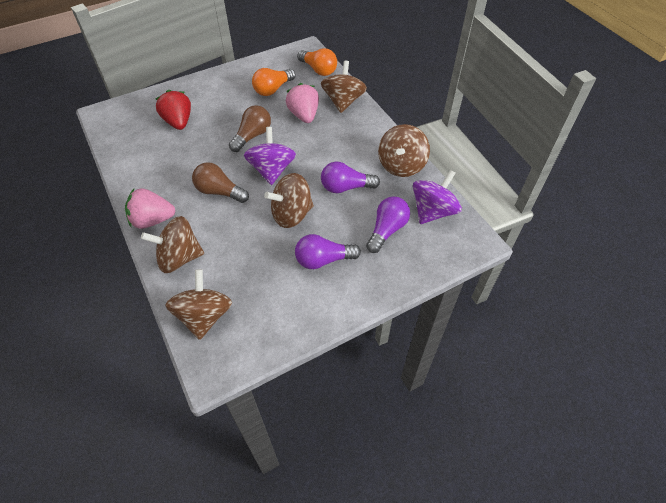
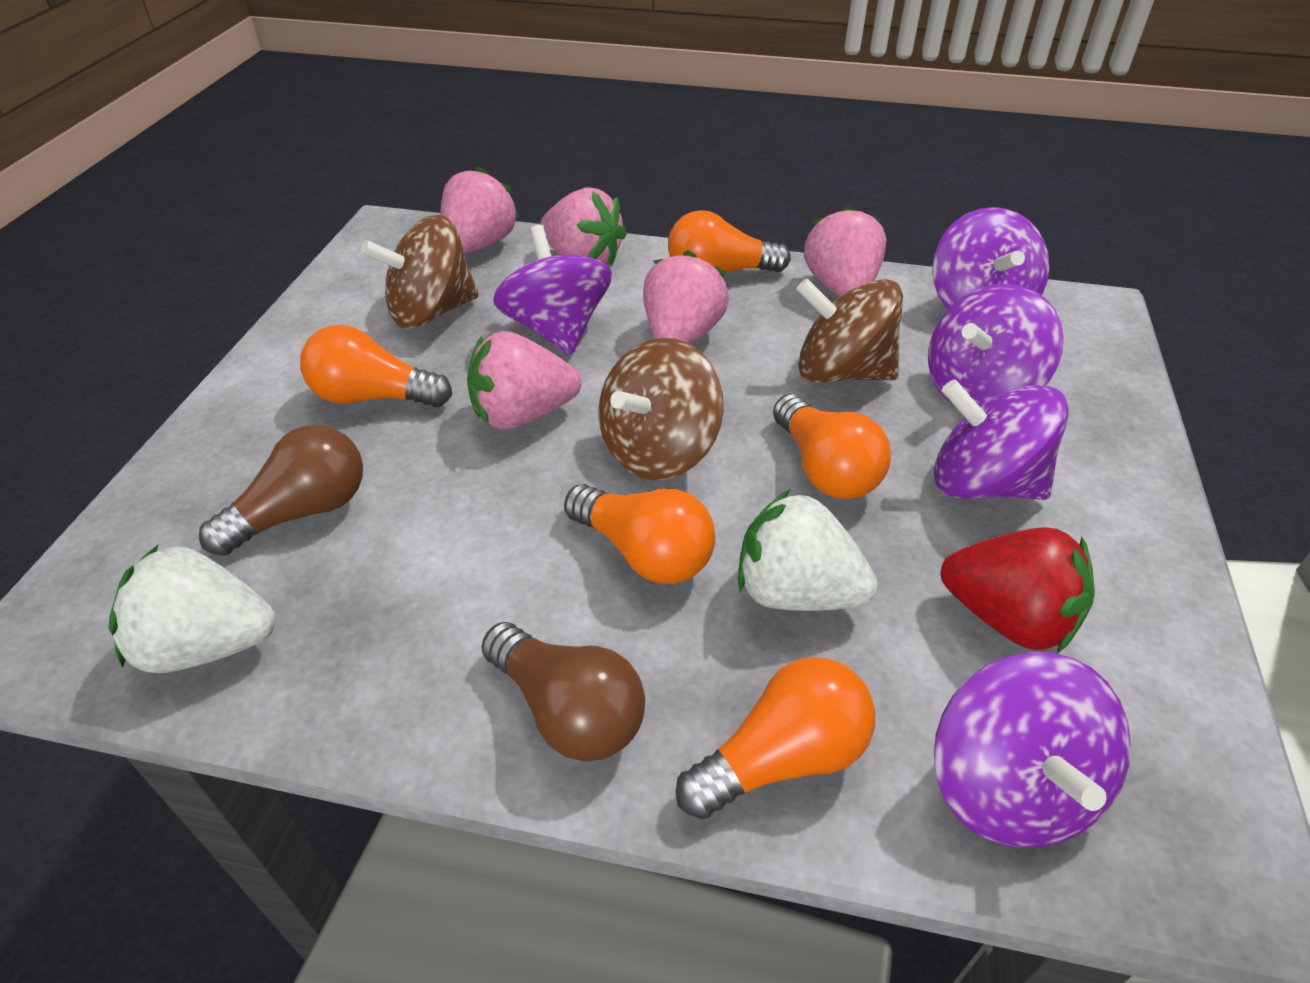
brown spinning top: [141,216,204,273] [165,269,232,340] [264,173,314,228] [321,61,367,113] [378,124,430,177] = 5 -> [361,215,479,328] [599,338,724,480] [796,279,903,383] = 3
orange light bulb: [252,68,296,96] [297,48,337,76] = 2 -> [300,325,452,408] [564,484,715,584] [668,210,791,272] [676,657,875,819] [773,394,891,499] = 5
pink strawberry: [125,188,175,229] [286,83,319,123] = 2 -> [440,166,520,253] [467,331,581,430] [540,188,627,266] [643,250,729,344] [804,204,887,297] = 5
purple light bulb: [295,234,361,269] [321,162,380,193] [366,197,410,253] = 3 -> none = 0
purple spinning top: [244,127,296,185] [413,170,462,224] = 2 -> [493,225,612,355] [928,284,1064,405] [932,207,1050,309] [934,379,1068,500] [934,652,1131,847] = 5
white strawberry: none = 0 -> [109,545,276,673] [738,489,878,611] = 2

